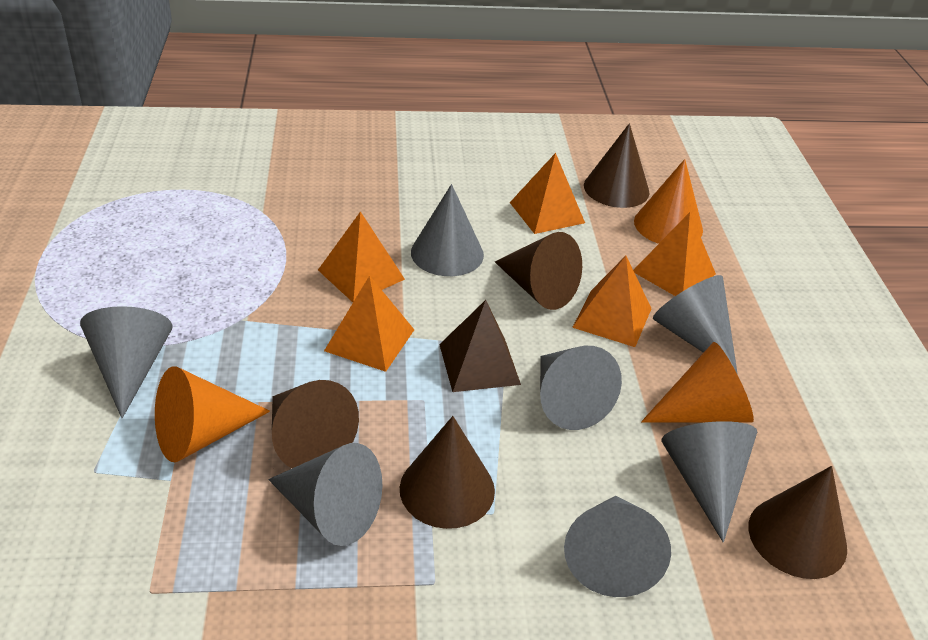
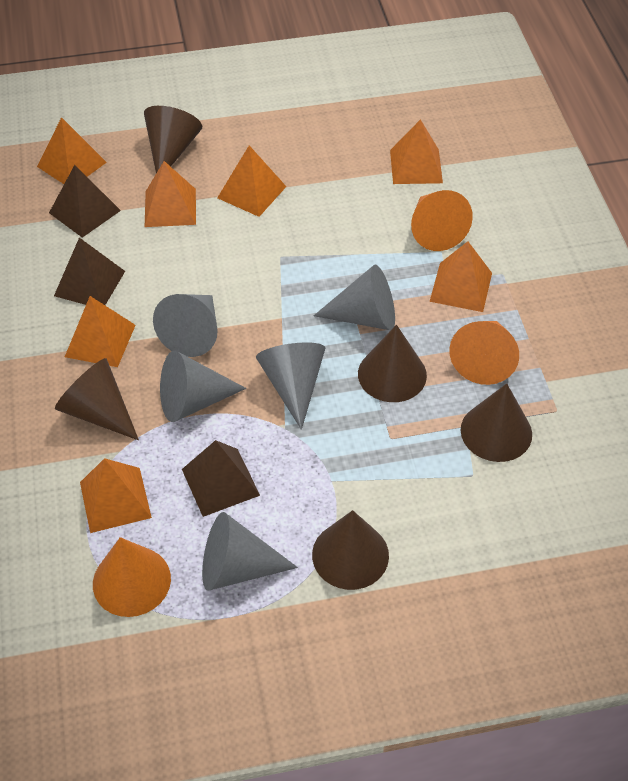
brown pyramid: [439,300,521,392] = 1 -> [49,165,121,238] [54,238,125,305] [182,440,260,517] = 3
grey cone: [80,306,173,418] [268,443,383,546] [411,184,484,276] [540,346,622,430] [564,496,671,597] [653,275,738,375] [661,421,757,543] = 7 -> [153,294,218,357] [160,351,246,422] [202,512,298,590] [256,343,326,430] [314,265,395,330] = 5
orange pyramid: [318,211,405,302] [324,275,414,372] [510,153,585,234] [572,256,652,347] [633,212,716,296] = 5 -> [37,117,107,184] [65,296,136,367] [80,458,152,533] [145,161,196,227] [217,145,287,217] [390,119,443,184] [430,241,492,312] = 7

